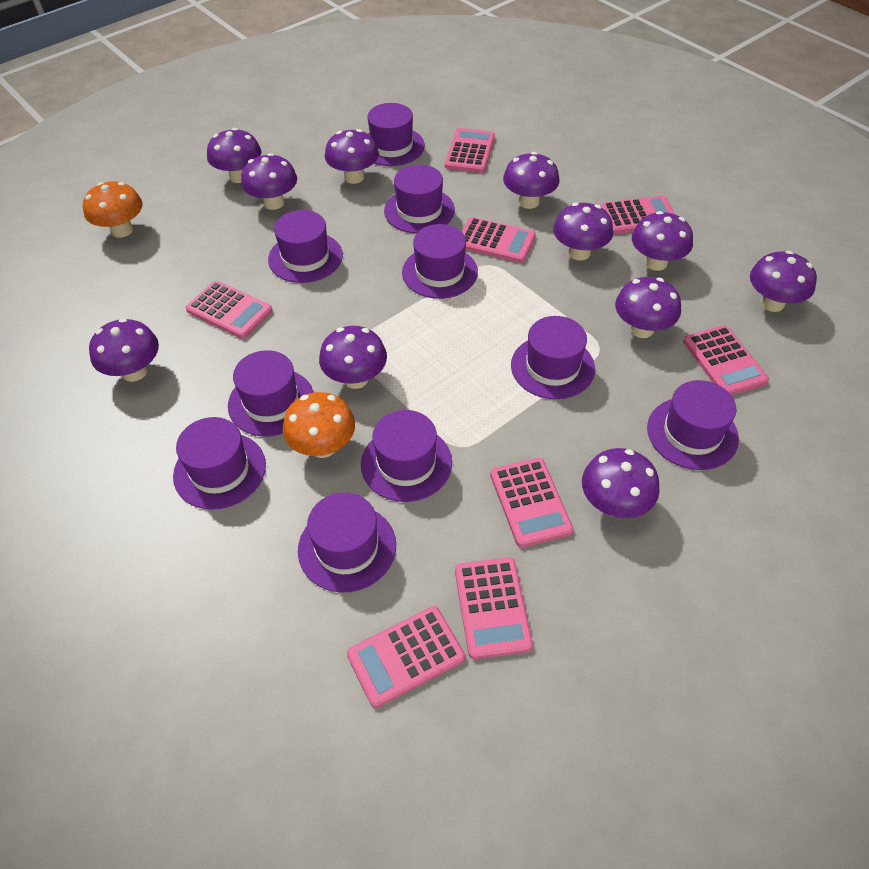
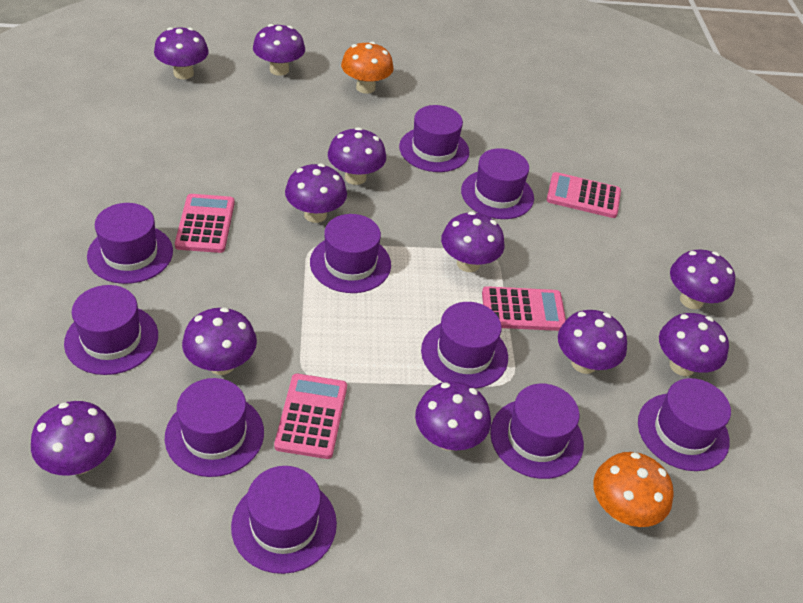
pink calculator: [185,281,273,339] [347,606,465,708] [445,128,495,173] [455,557,533,659] [462,217,536,263] [490,458,573,548] [600,196,675,234] [683,325,769,396] = 8 -> [175,194,235,253] [274,374,347,459] [482,286,566,331] [546,172,621,218] = 4

